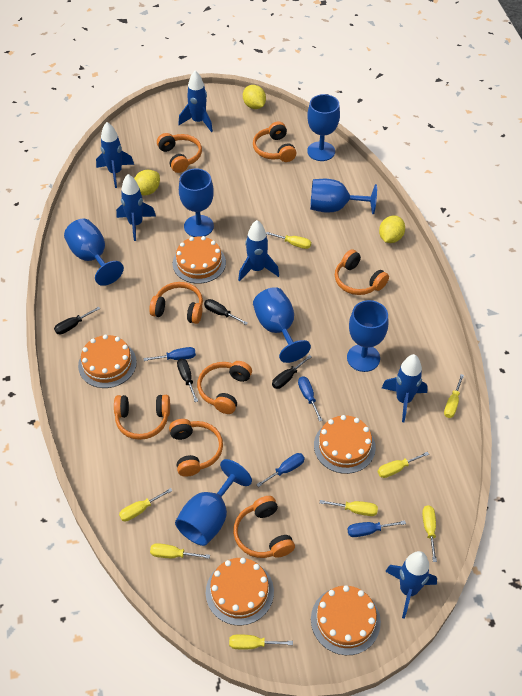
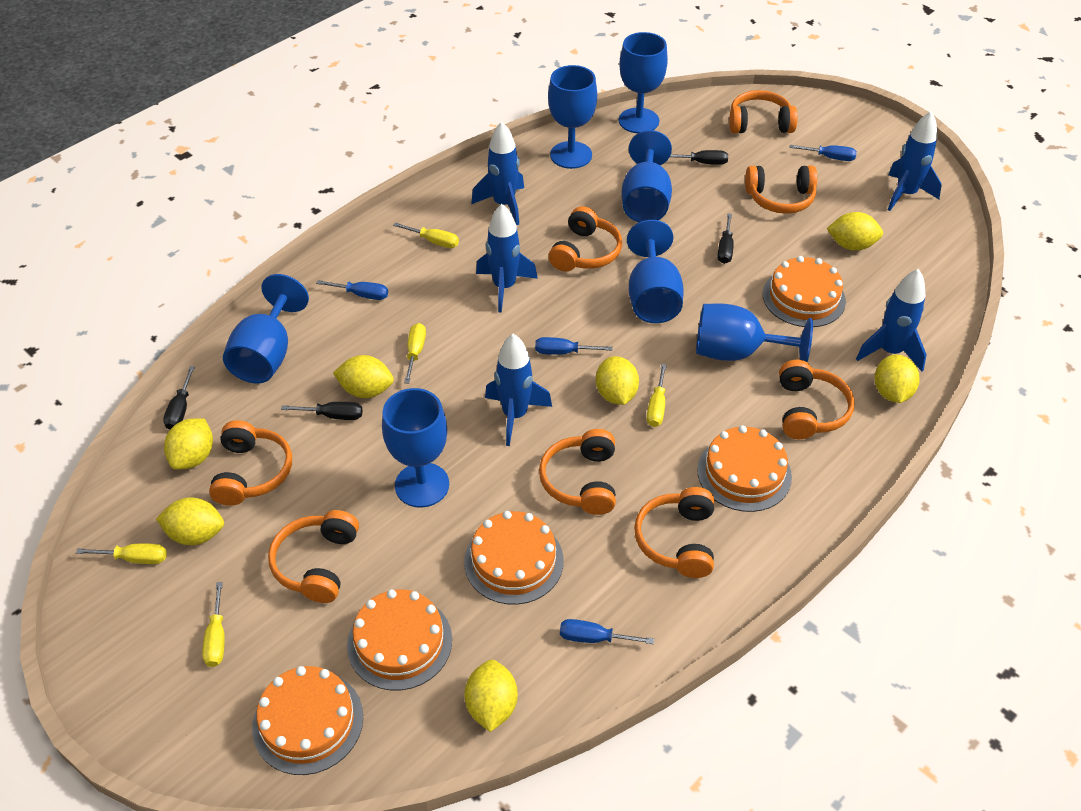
blue rocket: [96,122,134,188] [116,174,156,241] [178,71,213,132] [238,220,279,282] [382,354,428,422] [385,551,437,619] = 6 -> [471,121,524,225] [476,204,538,313] [485,334,552,446] [856,269,927,371] [888,111,942,211] = 5
yellow lemon: [134,170,160,196] [243,85,266,109] [379,216,405,243] = 3 -> [156,497,224,545] [164,418,213,470] [333,355,394,398] [464,660,518,732] [596,356,639,405] [827,212,883,251] [874,354,920,403] = 7
yellow screwdriver: [119,488,172,521] [150,543,210,559] [229,634,293,649] [266,232,311,249] [319,500,378,516] [378,452,429,478] [422,505,437,562] [444,374,464,418] = 8 -> [76,544,167,564] [202,582,225,667] [393,223,459,248] [404,323,426,384] [647,364,667,427] = 5

